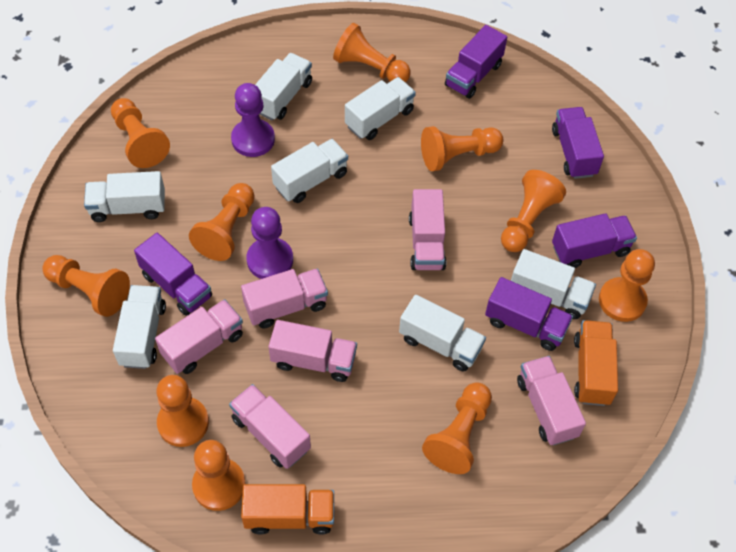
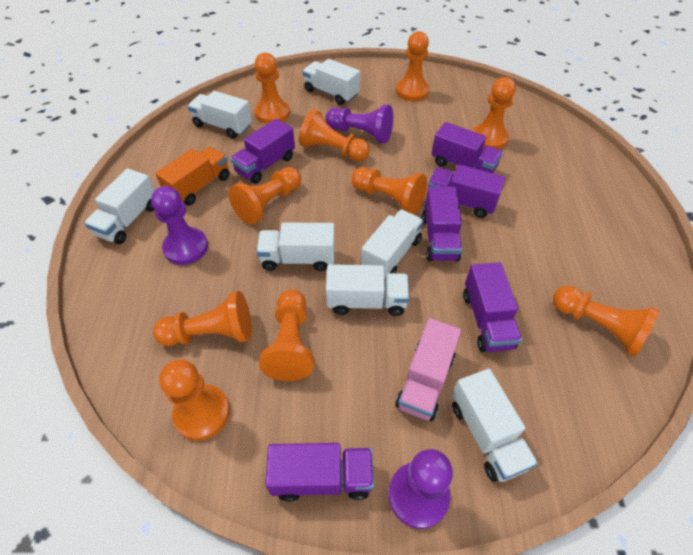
orange truck: [241,484,334,535] [574,320,618,406] = 2 -> [155,147,230,206] = 1
pink truck: [155,299,243,374] [229,384,311,469] [241,269,328,329] [268,320,357,382] [409,189,446,270] [517,356,586,445] = 6 -> [395,318,461,421] = 1
purple pawn: [231,83,275,157] [246,207,293,279] = 2 -> [151,186,208,265] [325,105,393,144] [389,449,453,529] = 3
purple truck: [134,233,212,316] [445,25,507,99] [485,277,573,351] [552,107,604,179] [552,213,637,268] = 5 -> [230,119,295,184] [265,443,374,502] [422,186,462,262] [428,164,505,218] [432,122,503,173] [463,262,522,352] = 6

